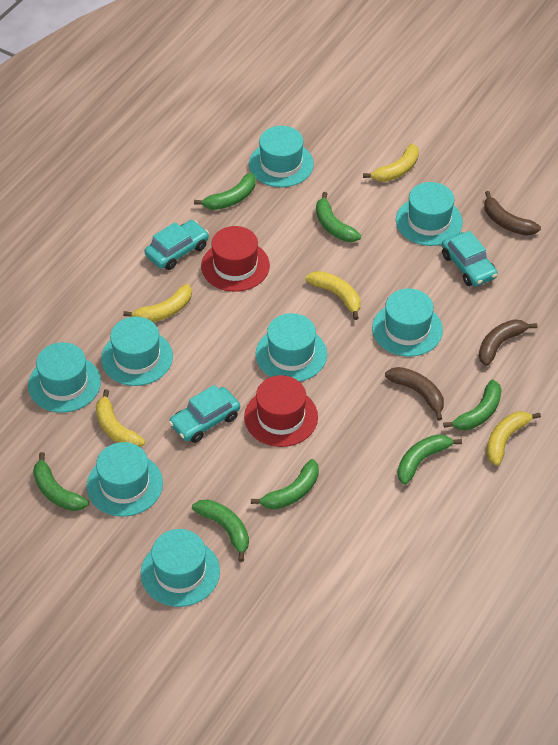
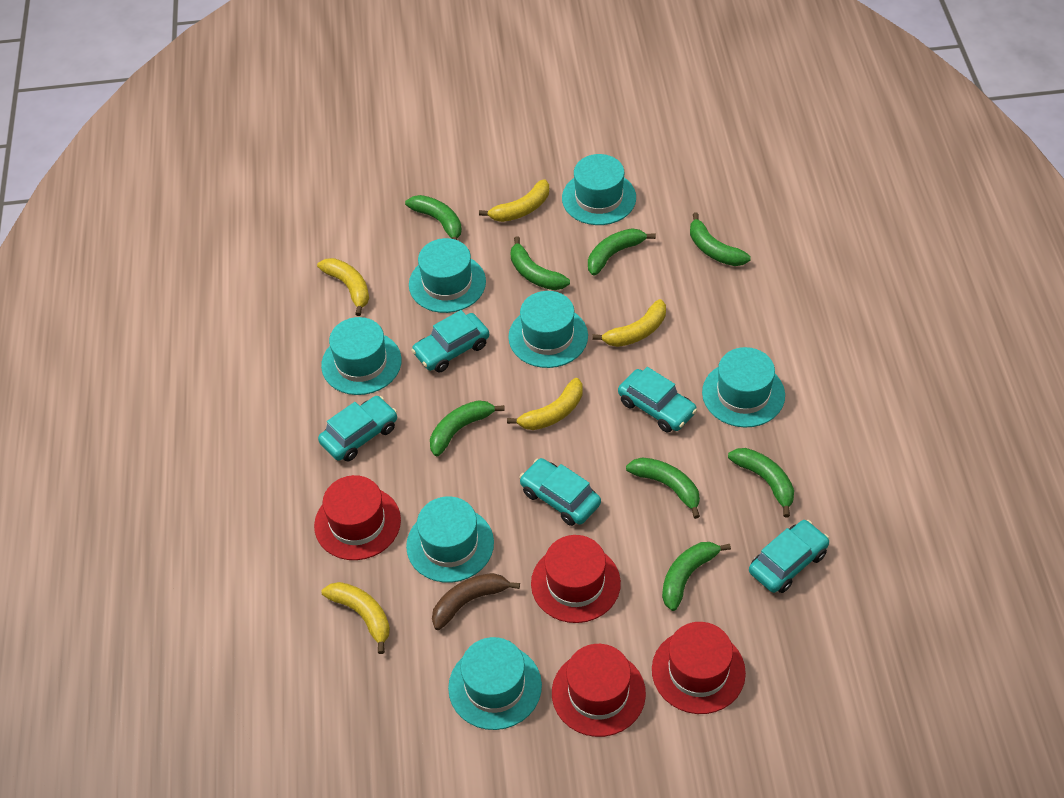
brown banana: [385,367,444,421] [479,319,537,366] [484,191,541,236] = 3 -> [432,573,520,630] = 1
green banana: [33,452,89,511] [192,499,249,562] [194,173,256,210] [251,459,319,509] [316,192,361,242] [398,434,462,485] [443,380,502,430] = 7 -> [405,195,462,240] [430,400,505,457] [511,237,570,290] [588,228,656,276] [626,457,700,519] [662,542,731,611] [690,212,751,266] [728,448,794,517] = 8
red hat: [201,226,270,292] [244,375,318,447] = 2 -> [314,475,401,560] [531,535,621,623] [552,644,646,737] [652,622,746,714] = 4
turquoise car: [145,220,209,270] [169,385,240,443] [442,231,498,286] = 3 -> [318,396,397,462] [411,310,489,372] [519,458,601,526] [618,367,697,433] [749,520,829,593] = 5
turquoise hat: [28,342,101,413] [87,442,163,517] [101,317,173,386] [141,529,220,607] [249,126,314,187] [256,313,327,382] [372,288,443,357] [396,182,463,246] = 8 -> [321,317,402,395] [406,496,494,583] [409,238,486,313] [448,637,542,730] [508,291,588,368] [562,154,636,225] [702,347,785,428] = 7

